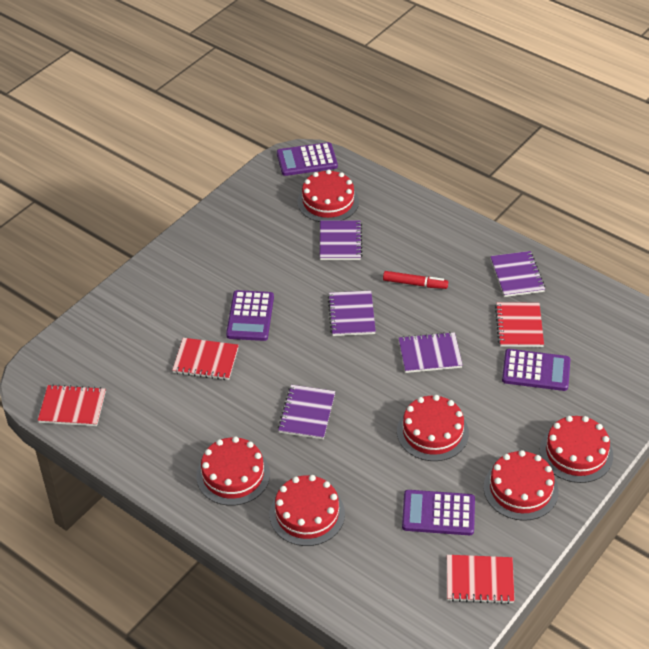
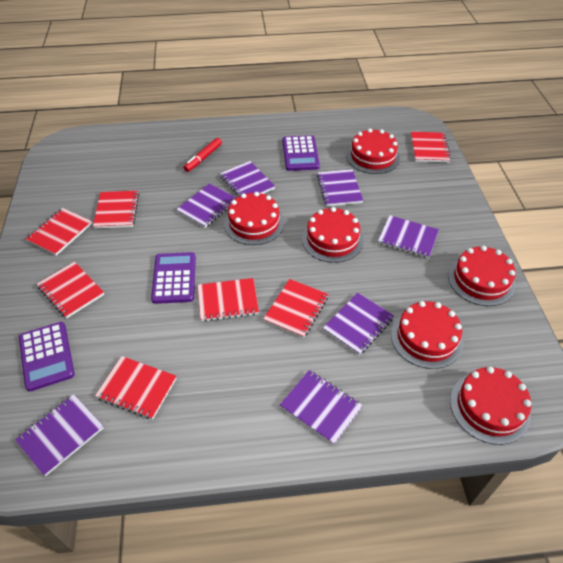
purple calculator: [226,290,274,341] [277,142,338,176] [402,490,475,535] [502,349,570,391] = 4 -> [19,322,75,391] [151,252,196,304] [282,135,320,171] = 3
purple notebook: [278,385,335,439] [320,220,363,260] [328,291,376,336] [398,332,463,373] [490,251,545,297] = 5 -> [15,394,104,476] [176,183,236,228] [220,161,275,197] [280,370,363,445] [317,169,363,206] [323,293,394,355] [378,215,439,258] = 7
red notebook: [38,384,106,426] [172,338,239,380] [447,555,515,604] [495,302,544,347] = 4 -> [26,208,92,256] [37,262,104,318] [93,191,139,229] [95,356,177,419] [198,278,259,322] [263,279,328,338] [411,132,451,162] = 7

